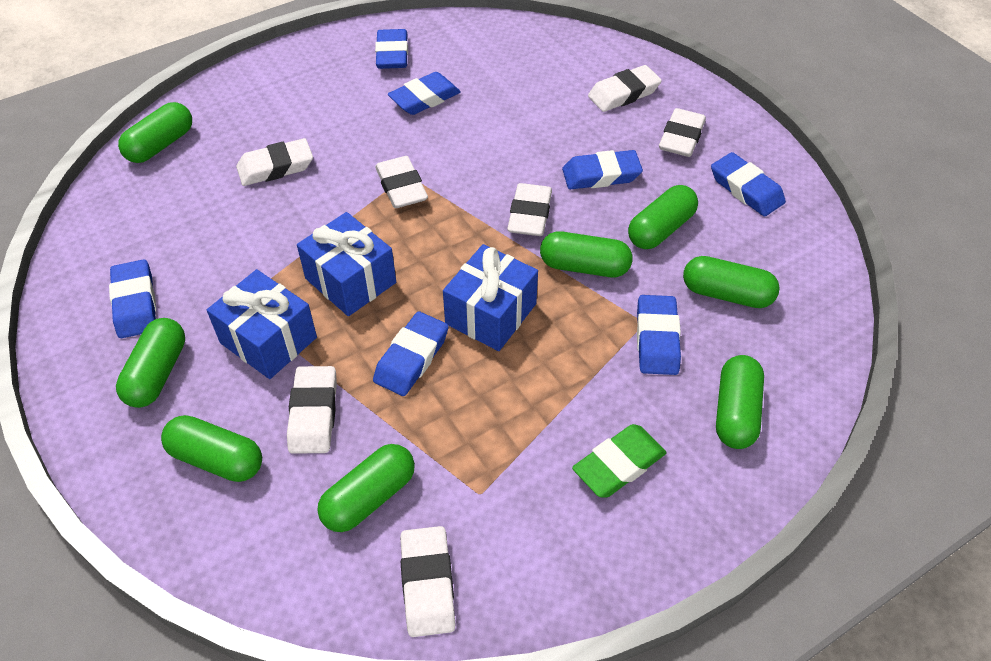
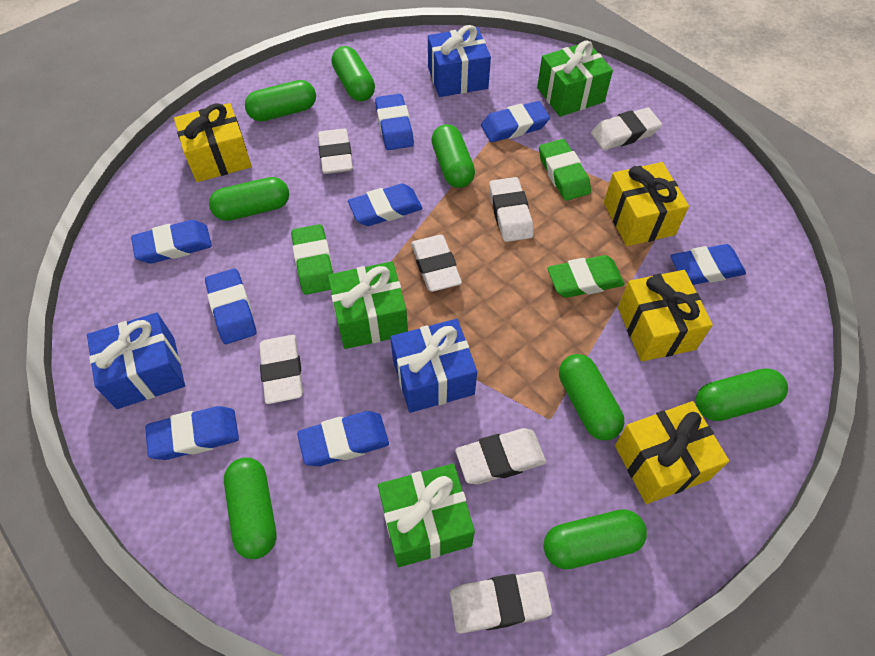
blue eraser: [109,259,156,338] [373,312,449,396] [375,29,408,69] [388,72,461,115] [562,150,643,189] [637,295,681,375] [711,152,786,217] = 7 -> [131,220,212,264] [145,406,239,460] [205,268,256,344] [297,411,389,466] [348,184,423,226] [375,94,414,150] [481,101,550,142] [670,244,746,285] = 8
green eraser: [572,424,667,498] = 1 -> [291,224,333,295] [539,139,591,201] [547,255,625,298] = 3
green gift: none = 0 -> [328,261,408,349] [378,463,475,567] [537,40,613,117] = 3
yellow gift: none = 0 -> [174,103,252,182] [604,162,689,246] [615,401,729,504] [618,270,713,361] = 4

